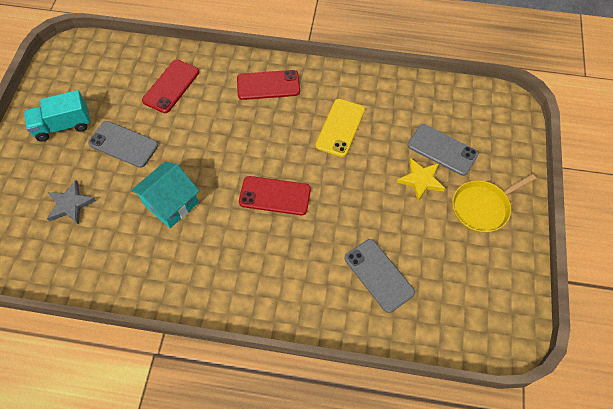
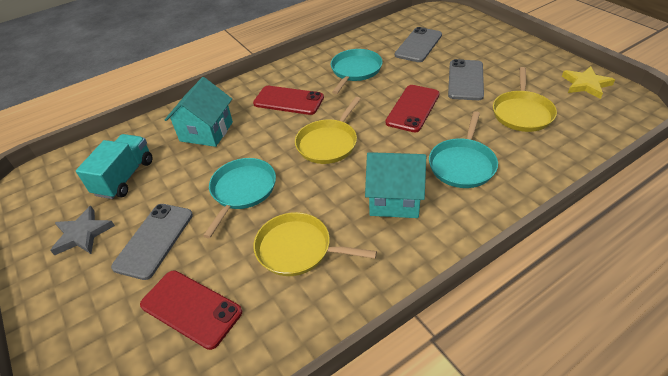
turquoise house: [131,162,199,228] = 1 -> [165,77,233,147] [365,152,426,218] = 2
turquoise pan: none = 0 -> [203,158,276,239] [331,49,383,94] [429,111,498,188] = 3
yellow pan: [452,174,536,233] = 1 -> [253,212,377,276] [295,97,360,164] [493,67,557,132] = 3
yellow phone: [316,99,365,157] = 1 -> none = 0

